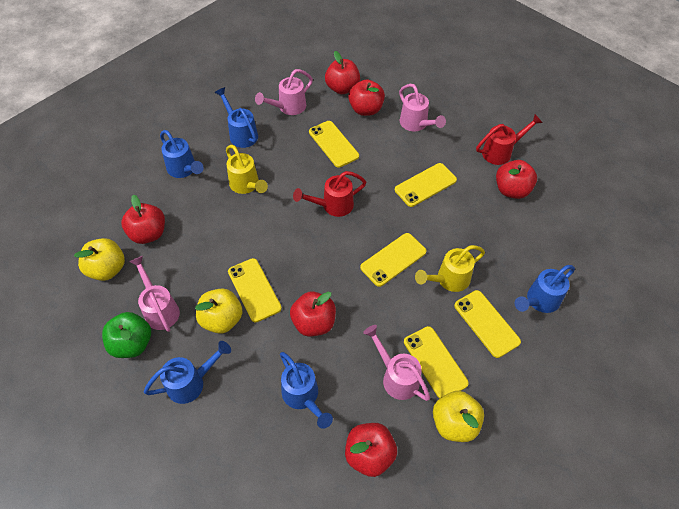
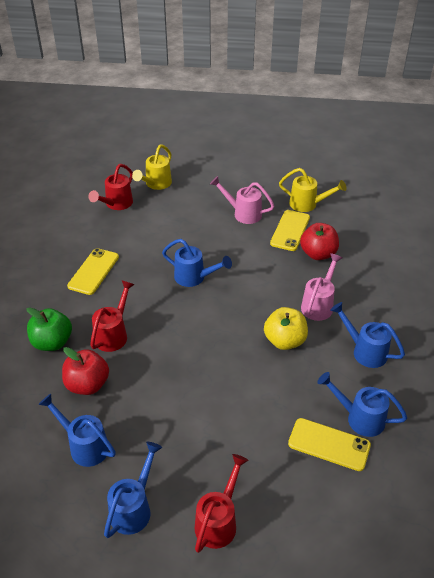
pink watering can: [129,256,180,332] [255,69,313,115] [363,325,430,401] [399,84,446,132] = 4 -> [210,176,274,224] [301,253,343,321] = 2
red apple: [121,195,165,244] [290,292,336,337] [325,51,360,94] [345,423,397,477] [348,79,385,116] [496,160,537,199] = 6 -> [62,347,109,395] [300,223,339,260] = 2
red watering can: [293,171,366,217] [476,114,543,165] = 2 -> [88,164,133,210] [90,281,135,352] [195,454,248,553] = 3
yellow apple: [74,238,125,281] [195,288,243,334] [433,391,484,442] = 3 -> [264,307,308,350] = 1
yellow phone: [228,258,282,322] [309,121,359,168] [360,233,426,287] [395,163,457,207] [404,326,469,399] [454,290,521,358] = 6 -> [67,248,119,295] [270,210,310,251] [288,418,371,471] = 3

